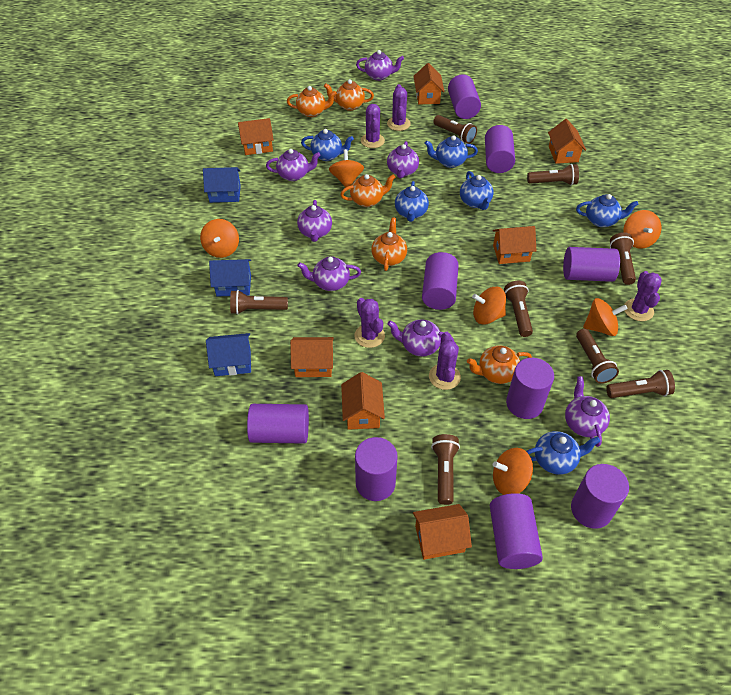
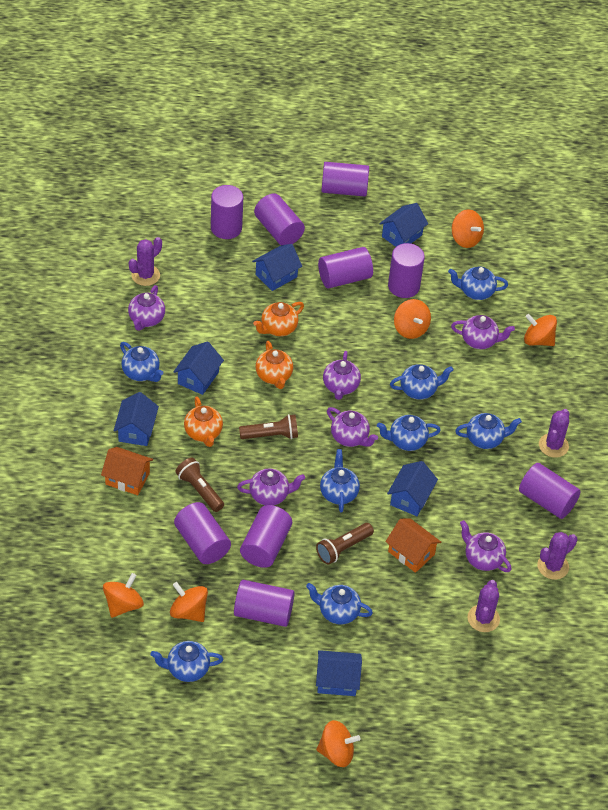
blue house: [203,167,241,203] [206,333,251,376] [209,259,251,296] = 3 -> [114,392,159,446] [173,341,224,395] [252,244,302,291] [316,650,362,696] [379,203,428,247] [387,461,438,516] = 6
blue teapot: [301,129,354,161] [395,181,429,222] [424,135,478,168] [460,171,494,210] [526,431,600,475] [576,194,639,227] = 6 -> [120,342,163,382] [151,641,223,682] [306,583,373,624] [320,449,360,512] [377,415,441,451] [390,364,454,400] [448,266,508,300] [455,413,522,449] = 8
brown flashlight: [230,290,288,315] [431,434,460,505] [433,115,477,144] [504,281,533,337] [527,164,579,185] [576,329,619,384] [606,370,675,398] [610,232,636,285] = 8 -> [175,458,224,512] [239,414,298,439] [316,523,374,565] = 3
orange house: [238,118,274,155] [290,337,334,377] [341,372,385,430] [413,504,472,560] [414,63,445,105] [493,226,536,264] [548,119,586,164] = 7 -> [101,447,153,495] [385,519,441,573] = 2
orange teapot: [287,86,337,117] [324,79,374,111] [340,174,396,207] [371,217,407,271] [467,345,532,384] = 5 -> [184,397,223,447] [253,302,304,337] [255,341,293,389] = 3
purple cactus: [354,298,385,348] [361,104,385,148] [387,84,411,131] [429,332,461,390] [624,271,662,321] = 5 -> [129,237,162,286] [467,580,500,632] [537,532,577,580] [539,409,569,458] = 4
purple teapot: [266,149,320,181] [297,200,332,242] [297,256,361,291] [356,50,404,81] [387,141,419,178] [387,319,454,357] [565,376,610,447] = 7 -> [128,285,165,331] [237,468,305,506] [323,351,361,400] [327,407,378,447] [451,315,515,349] [460,520,511,572] = 6

